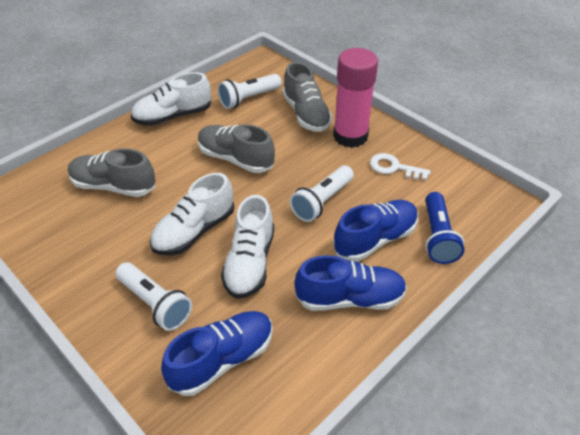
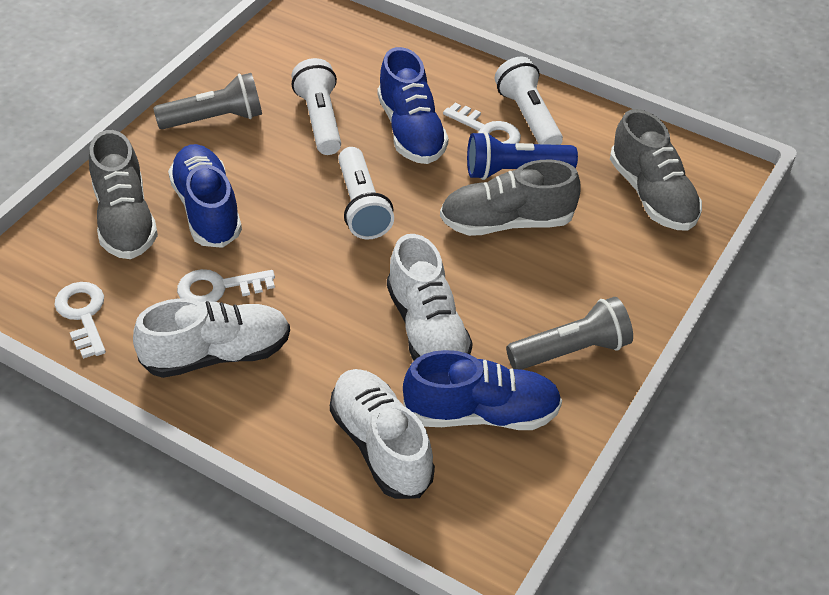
grey flashlight: none = 0 -> [153,73,262,129] [506,297,633,370] = 2
pink glue stick: [333,48,378,148] = 1 -> none = 0
white key: [370,153,430,180] = 1 -> [54,282,106,359] [177,269,275,302] [443,103,521,144] = 3

